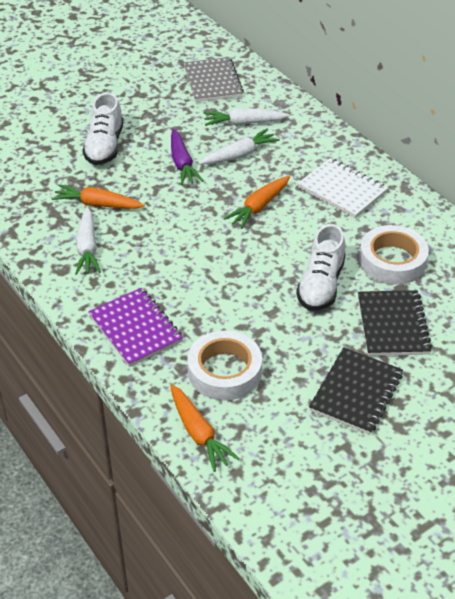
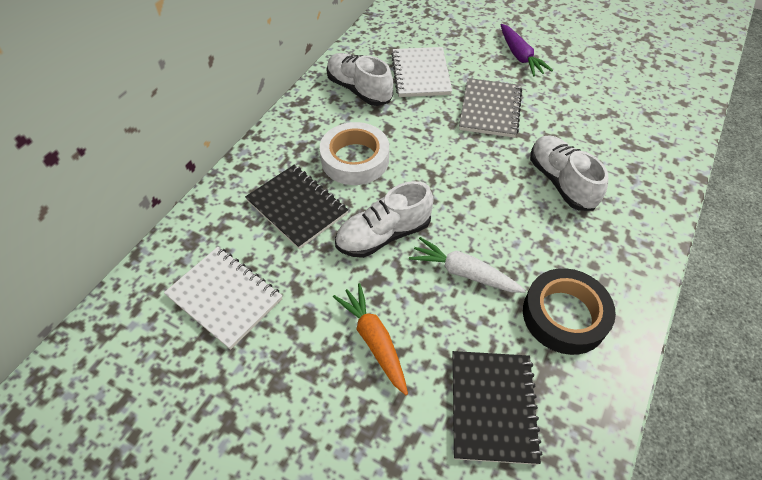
black tape: none = 0 -> [523,268,616,355] = 1
orange carrot: [52,184,145,209] [170,384,240,472] [223,176,290,229] = 3 -> [333,283,408,395] = 1
purple notebook: [88,288,183,367] = 1 -> none = 0
white carrot: [75,207,101,275] [198,129,280,164] [203,108,290,126] = 3 -> [409,237,526,293] = 1
white notebook: [298,158,388,218] = 1 -> [164,247,282,350] [391,47,452,97] = 2
white shoe: [82,92,123,165] [296,224,346,311] = 2 -> [326,53,393,106] [335,181,434,258] [530,135,608,211] = 3
white tape: [187,330,262,401] [359,225,429,285] = 2 -> [320,122,389,185] = 1

